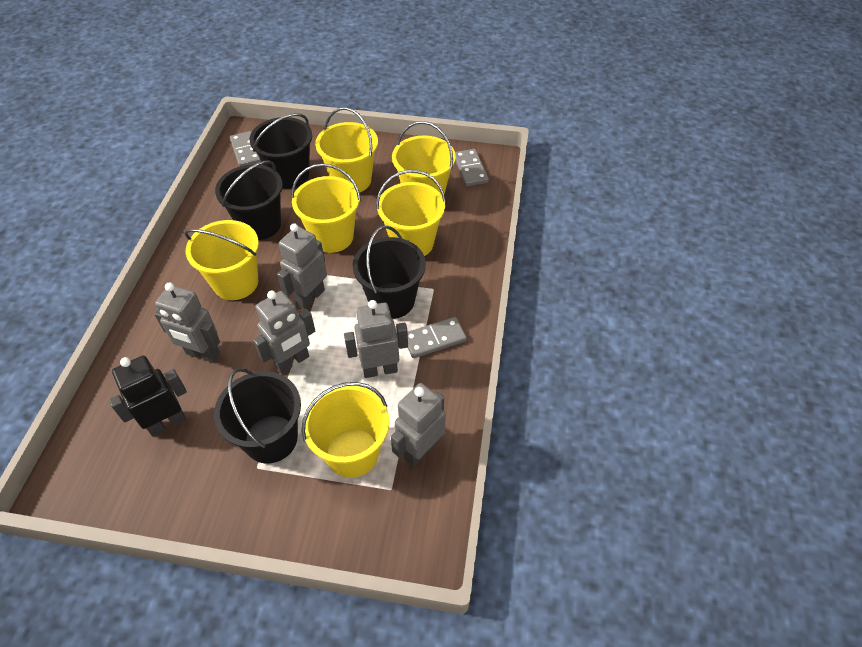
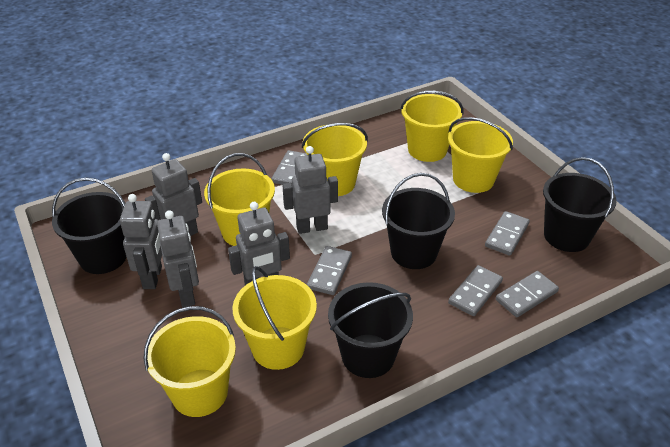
black robot: [109,356,187,437] = 1 -> none = 0
grey domino: [230,131,261,167] [407,317,467,358] [455,149,489,186] = 3 -> [271,150,307,185] [307,246,352,295] [448,265,503,316] [485,211,530,256] [496,271,559,317] = 5

